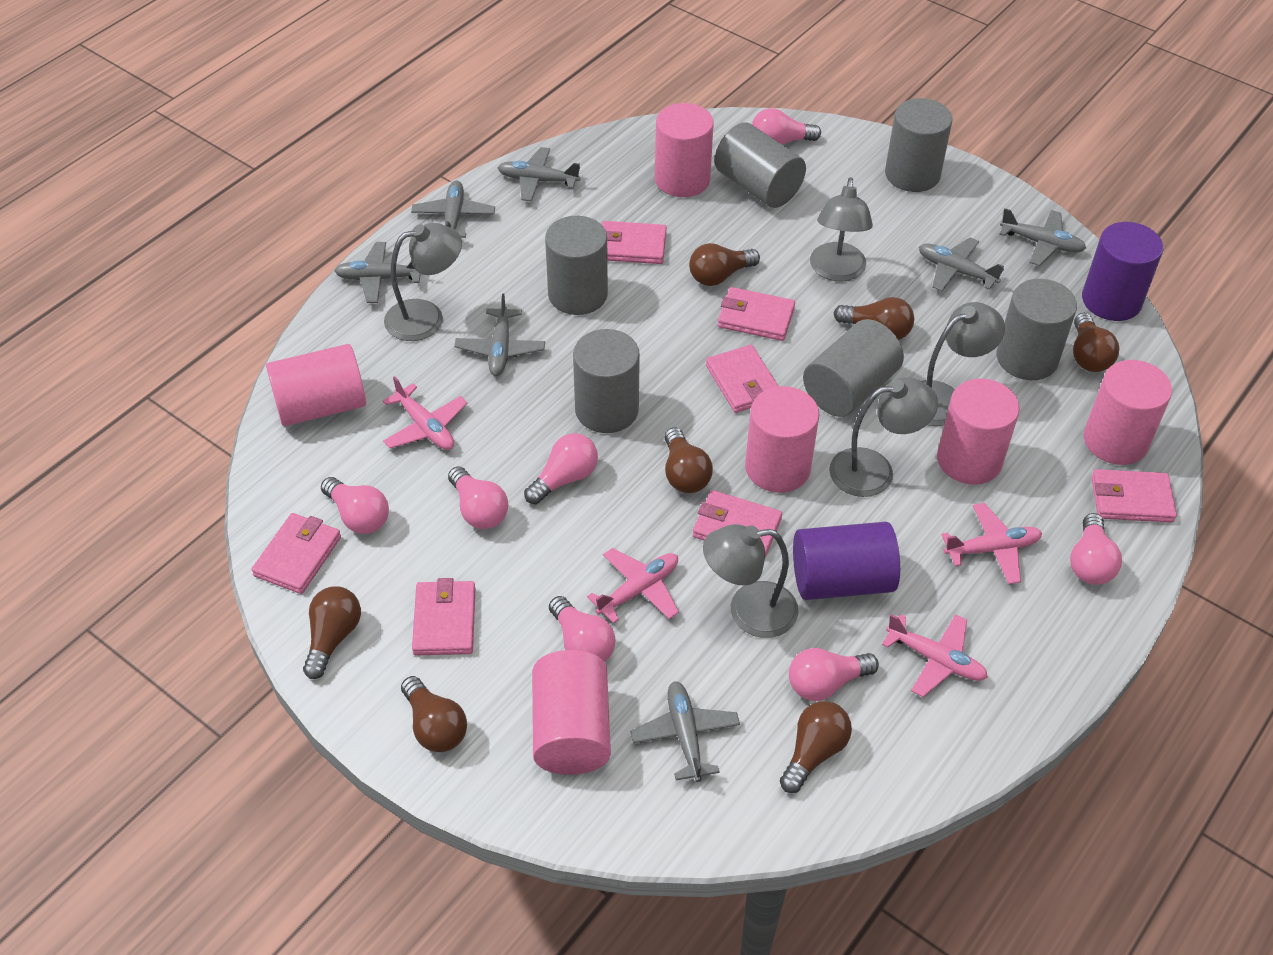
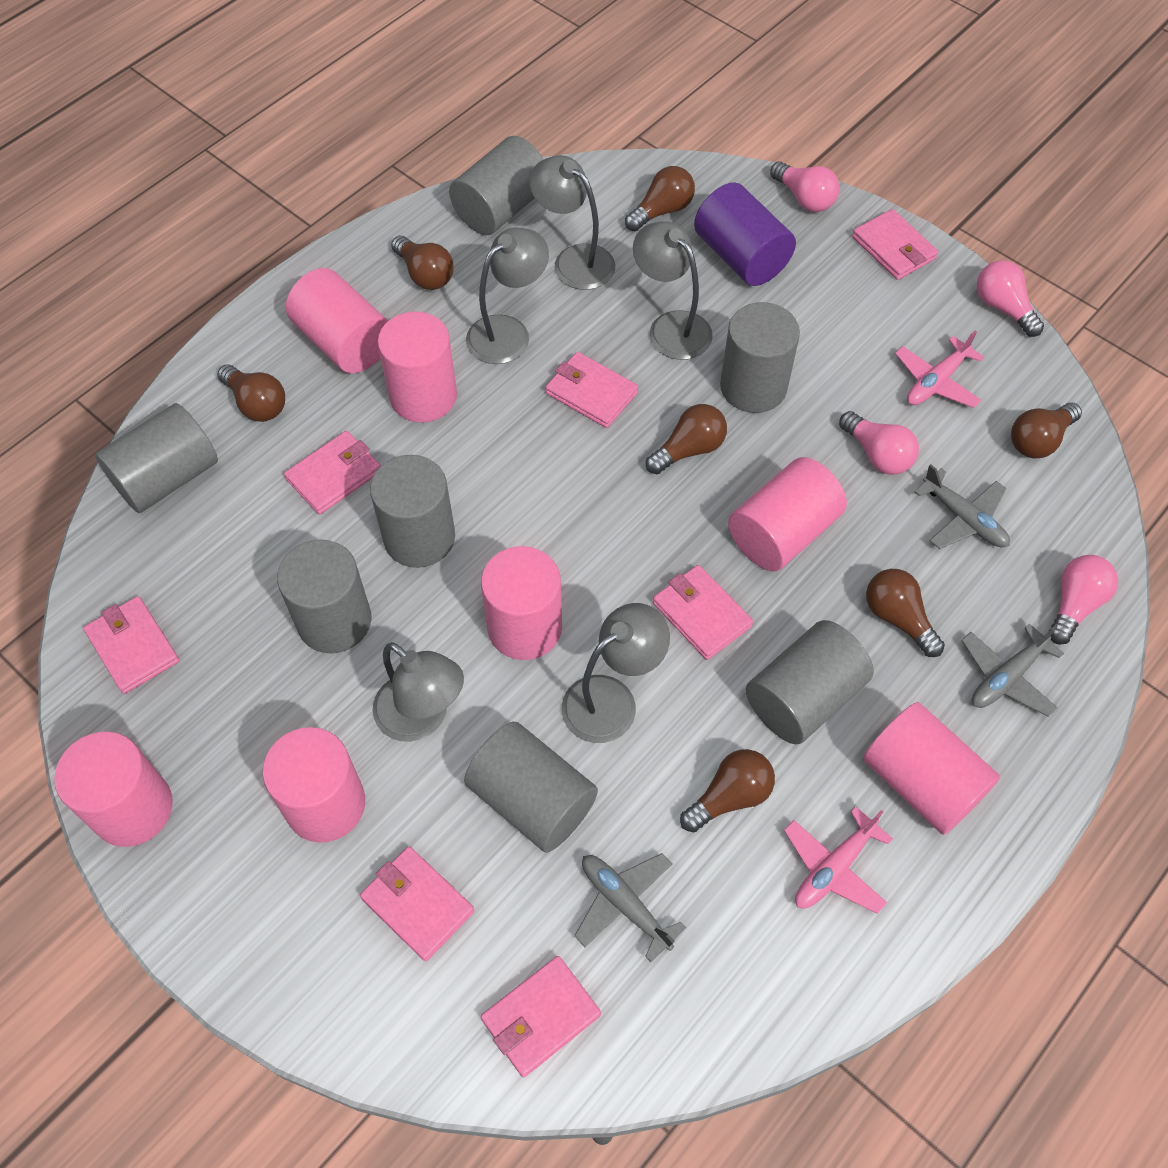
grey cylinder: [545,216,608,315] [573,329,640,433] [714,122,806,208] [803,319,904,417] [885,98,952,192] [997,279,1077,380] = 6 -> [95,403,218,513] [277,539,372,653] [370,455,455,568] [449,136,544,235] [464,722,598,853] [720,302,800,413] [746,620,874,744] = 7
grey plane: [334,242,420,303] [411,180,495,238] [454,293,545,376] [497,147,580,202] [630,681,740,782] [919,237,1004,291] [999,208,1086,266] = 7 -> [574,853,686,962] [914,464,1010,549] [962,624,1064,717] = 3
pink cylinder: [266,344,366,426] [532,650,611,775] [655,103,714,197] [745,386,819,493] [937,379,1020,485] [1084,360,1172,465] = 6 -> [54,732,173,847] [263,727,365,843] [286,268,388,373] [378,312,457,422] [481,546,562,660] [728,457,847,571] [863,702,1000,835] = 7
pink light bulb: [321,477,389,534] [448,466,508,529] [524,433,598,504] [549,596,615,662] [752,108,821,144] [789,648,879,701] [1070,513,1122,585] = 7 -> [770,161,839,212] [839,411,919,475] [977,260,1044,337] [1051,555,1118,645] = 4
pink plane: [383,376,467,450] [587,548,679,624] [882,614,988,697] [941,503,1042,584] = 4 -> [784,806,893,914] [895,330,984,408] = 2
purple cylinder: [793,522,900,600] [1082,222,1163,321] = 2 -> [694,182,796,286] = 1

